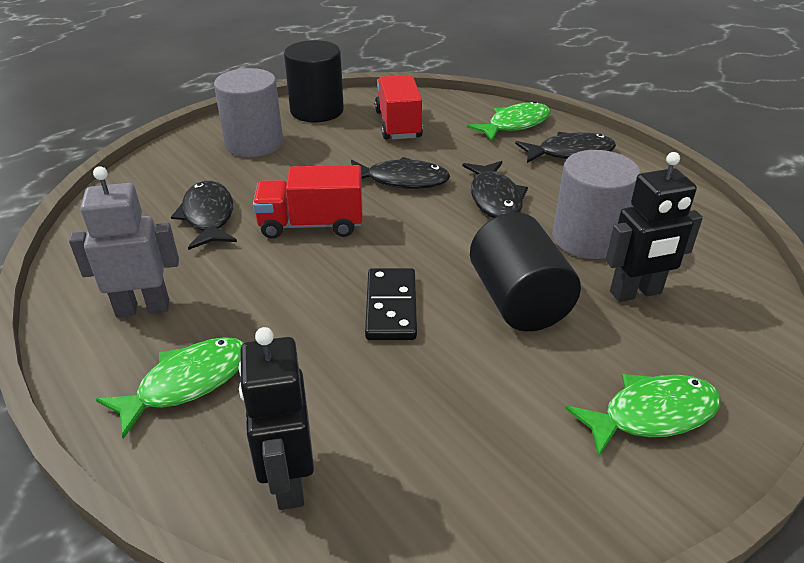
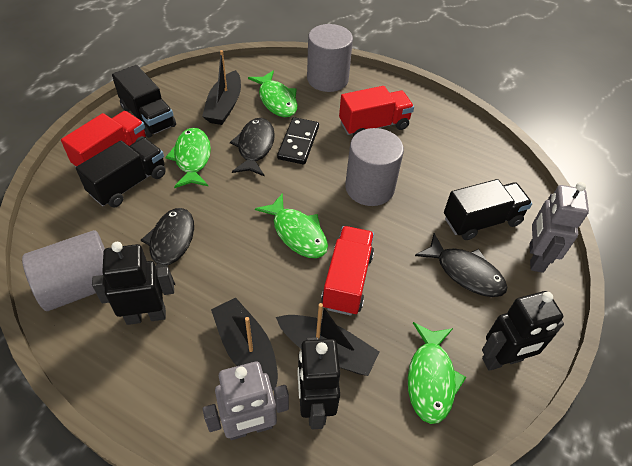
black boat: none = 0 -> [202,50,241,125] [211,298,278,391] [276,303,379,376] = 3
black cylinder: [284,40,344,122] [470,212,581,331] = 2 -> none = 0
black fish: [171,181,237,250] [351,157,450,189] [463,161,528,218] [515,132,616,163] = 4 -> [141,208,194,285] [230,118,275,176] [415,233,507,297] = 3
black robot: [238,327,314,510] [605,152,703,302] = 2 -> [92,242,174,325] [298,337,340,429] [482,291,564,371] = 3
black truck: none = 0 -> [76,138,166,207] [112,65,176,138] [444,179,532,240] = 3
green fish: [96,337,244,439] [467,101,551,141] [565,374,721,457] = 3 -> [165,128,211,188] [248,70,297,117] [255,193,328,258] [408,322,466,424] = 4
grey cylinder: [214,68,283,157] [552,150,641,259] = 2 -> [22,230,105,311] [307,24,353,92] [345,128,404,206] = 3
grey robot: [69,166,179,318] = 1 -> [203,361,289,440] [529,182,589,273] = 2
red truck: [253,165,362,239] [375,75,423,139] = 2 -> [61,111,146,167] [321,226,374,316] [339,86,414,137] = 3

